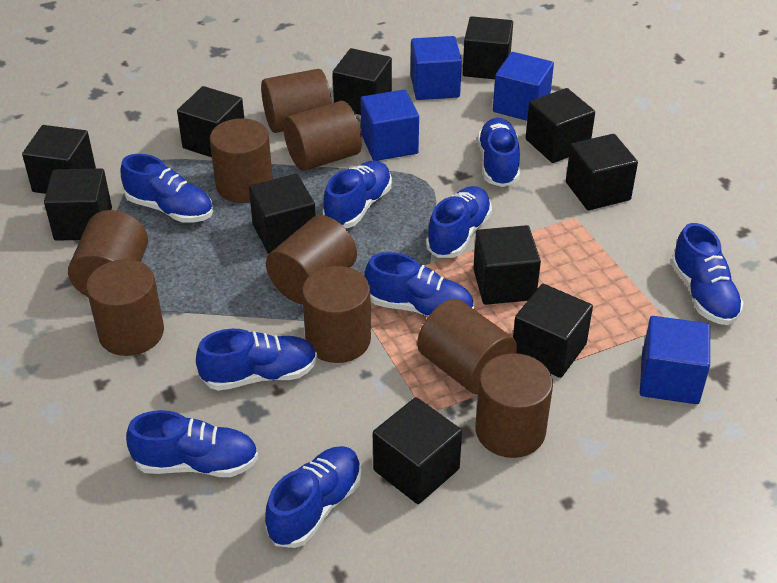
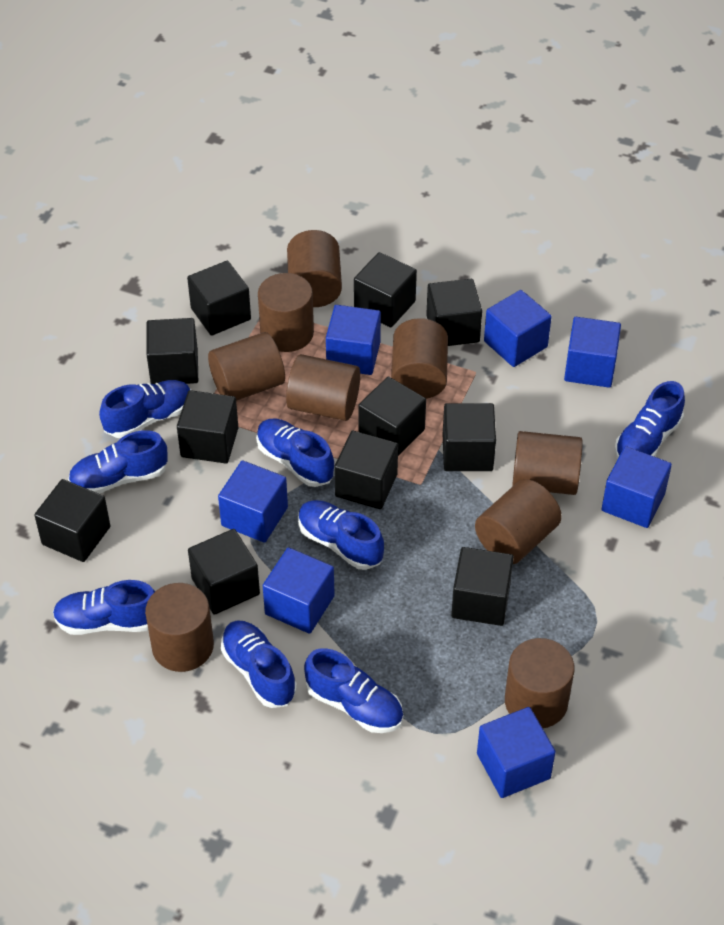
blue cube: [361,90,419,161] [411,36,462,100] [493,52,554,121] [640,316,710,404] = 4 -> [218,460,288,543] [263,547,335,634] [326,305,381,375] [477,707,556,798] [484,290,552,367] [564,317,621,388] [602,446,672,528] = 7
blue shoe: [121,154,213,223] [126,410,258,477] [196,329,317,391] [265,446,362,548] [323,160,392,228] [365,252,474,317] [426,186,492,258] [477,118,520,187] [671,223,744,325] = 9 -> [53,580,155,635] [68,430,168,494] [99,380,191,438] [221,620,297,708] [256,418,335,487] [298,500,384,570] [304,648,403,733] [615,381,685,459] = 8

